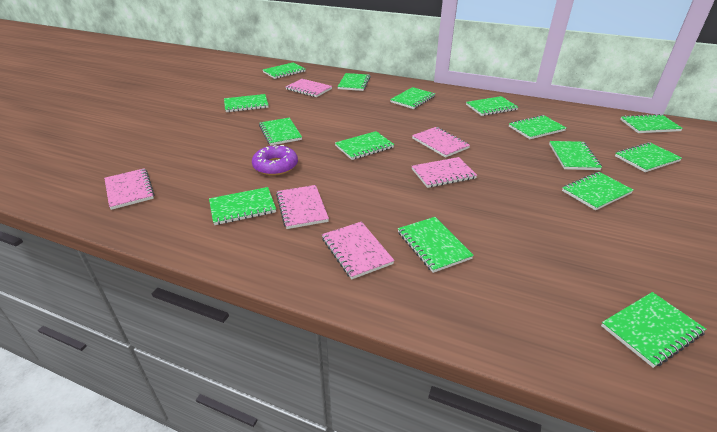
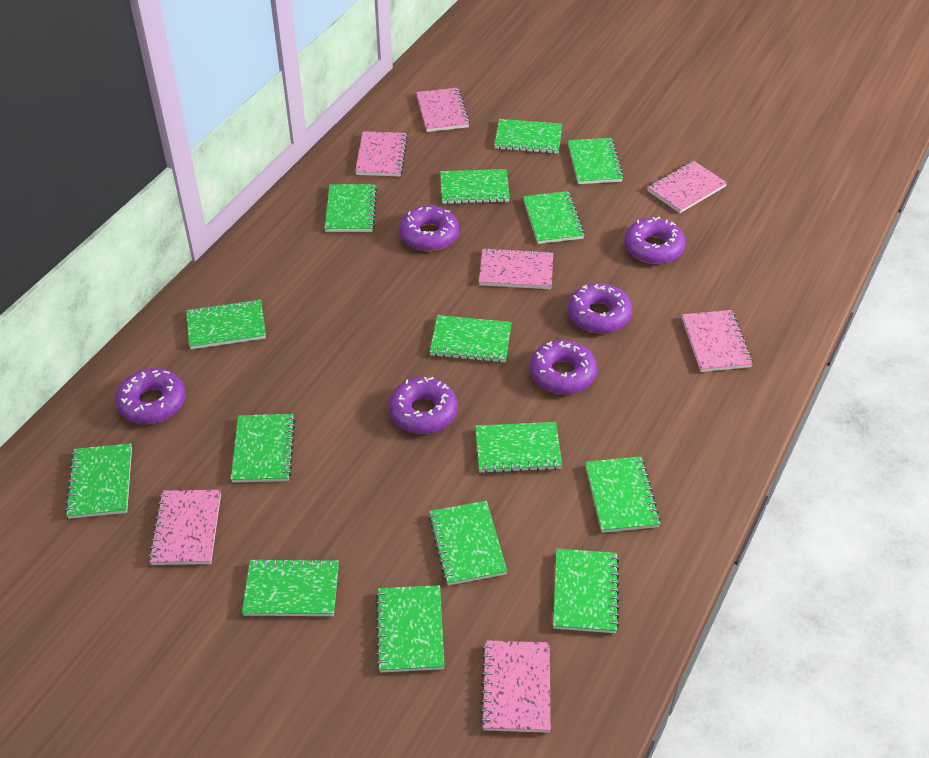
pink notebook: [104,168,155,210] [276,185,329,229] [285,79,332,97] [322,221,395,279] [412,127,470,158] [412,157,477,188] = 6 -> [148,490,221,565] [355,131,408,176] [416,88,470,132] [479,248,553,289] [480,640,551,733] [647,161,727,213] [682,310,753,372] = 7
purple donut: [252,145,298,176] = 1 -> [116,368,186,424] [389,377,458,434] [399,206,459,251] [530,340,597,394] [568,283,632,333] [624,217,686,264] = 6

